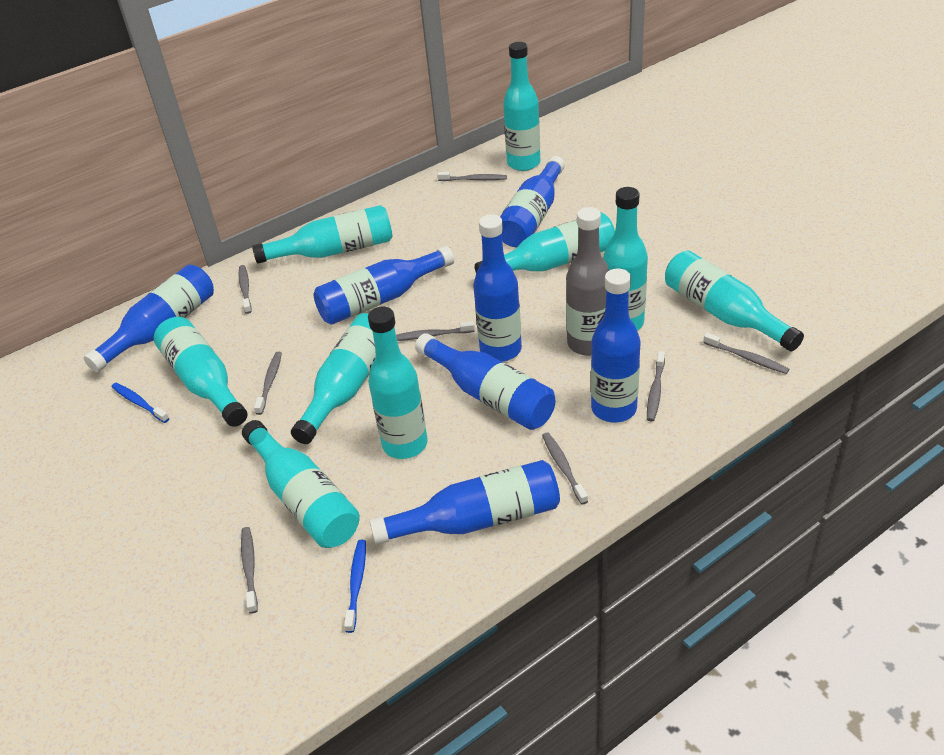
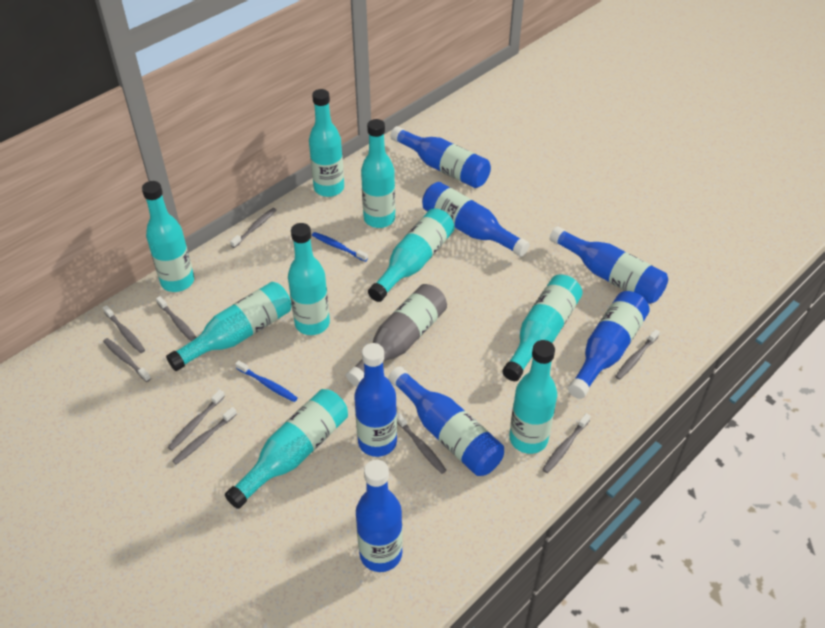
grey toothbrush: [239,265,252,314] [241,527,258,614] [254,352,282,415] [396,321,475,341] [437,172,507,181] [542,432,588,504] [647,351,665,422] [703,333,789,374] = 8 -> [103,305,145,353] [103,338,151,382] [156,296,197,341] [168,389,225,450] [172,407,237,464] [230,208,276,248] [397,412,447,474] [542,413,591,473] [615,329,660,380] = 9

